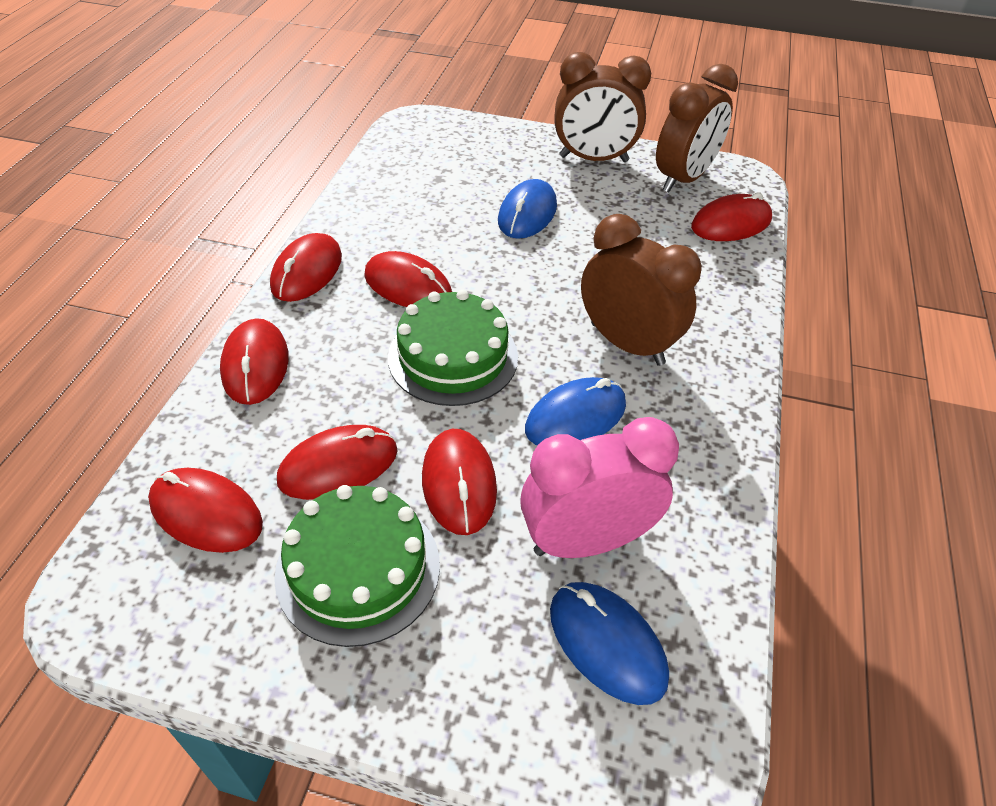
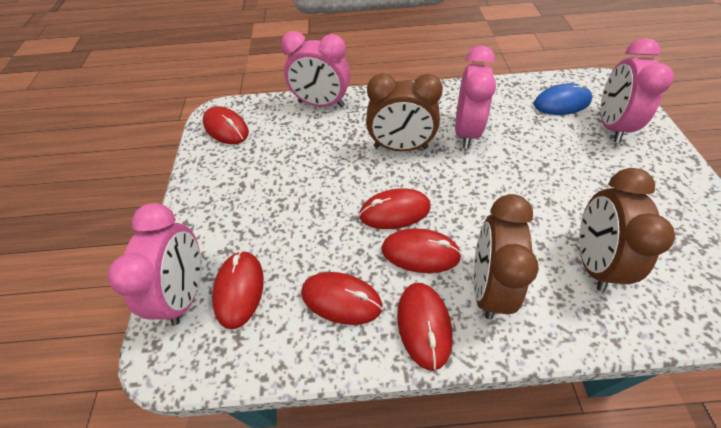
blue mouse: [498,179,557,239] [525,377,626,446] [550,582,669,705] = 3 -> [534,83,592,115] = 1
green cake: [274,485,440,647] [388,290,518,406] = 2 -> none = 0
pink clock: [520,417,679,558] = 1 -> [108,203,201,325] [281,31,350,107] [455,46,496,149] [601,38,674,143] = 4
red mouse: [148,468,263,553] [220,318,289,405] [270,233,342,302] [277,425,398,500] [364,251,452,307] [422,429,497,535] [691,192,772,241] = 7 -> [203,106,249,144] [212,251,264,329] [301,272,382,325] [359,188,431,229] [381,228,462,273] [397,283,452,371] = 6

